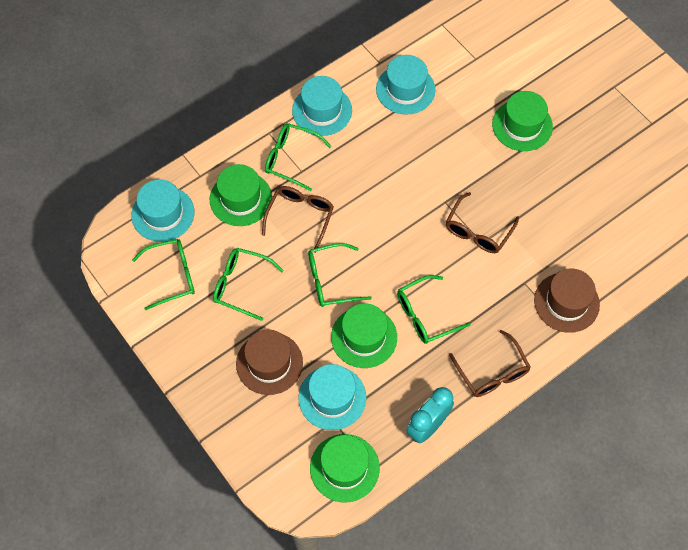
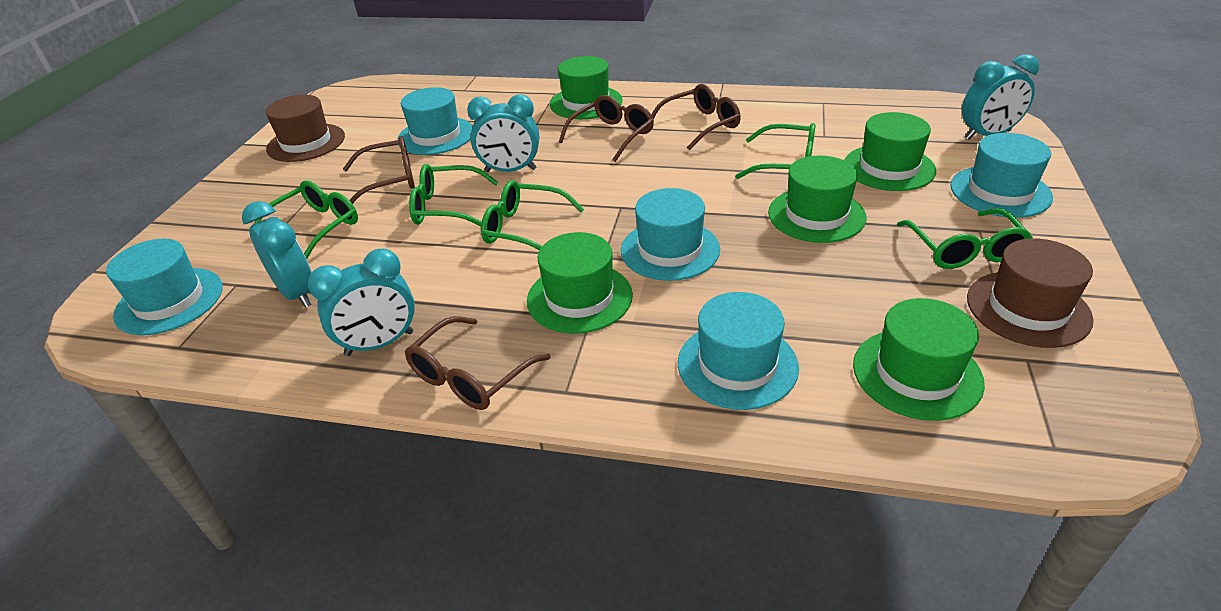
brown glasses: [262,186,334,253] [446,192,519,253] [449,330,531,397] = 3 -> [343,136,415,204] [405,316,551,410] [559,95,654,162] [651,84,741,150] = 4
green hat: [210,164,272,226] [310,434,380,502] [331,303,397,368] [492,91,553,151] = 4 -> [527,232,633,334] [550,56,622,119] [768,156,866,243] [844,112,936,191] [853,298,985,421] = 5
turquoise clock: [406,387,454,443] = 1 -> [242,201,312,308] [308,249,415,356] [467,94,539,172] [962,54,1039,140] = 4
turquoise hat: [131,179,194,242] [292,76,352,136] [298,364,366,430] [376,55,436,114] = 4 -> [106,239,223,335] [397,87,473,155] [621,188,720,281] [678,292,799,410] [950,133,1053,218] = 5

